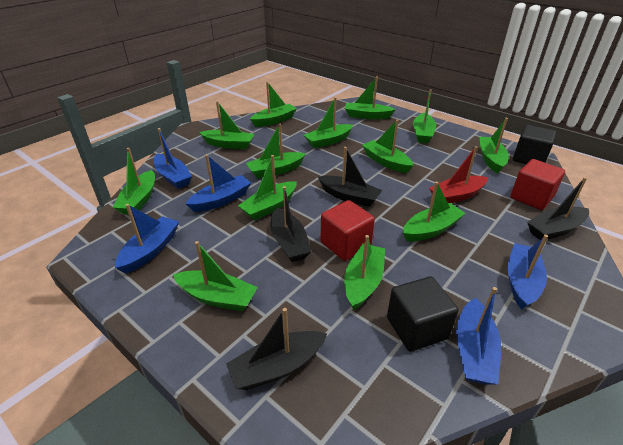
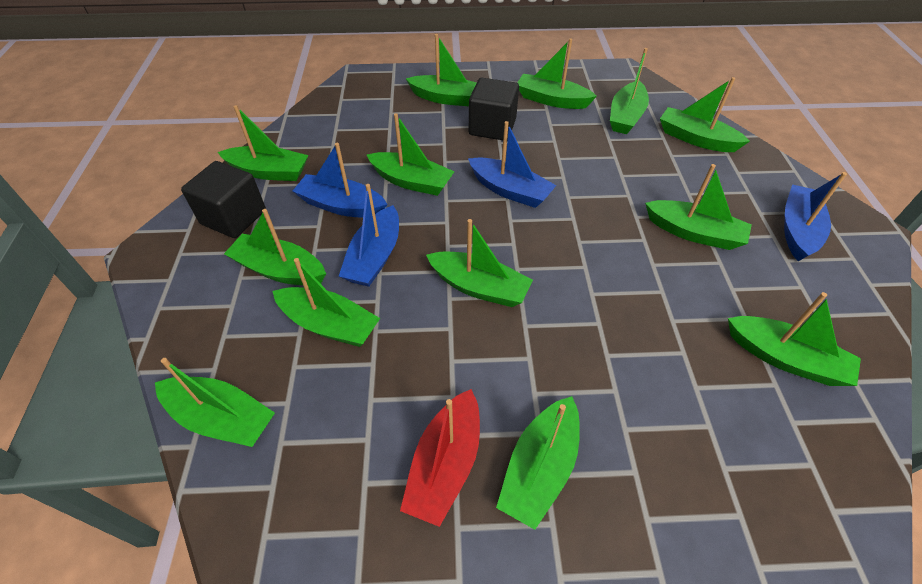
black boat: [226,308,327,390] [271,186,311,262] [318,147,382,207] [527,177,589,240] = 4 -> none = 0
blue boat: [115,204,179,274] [154,128,192,189] [186,154,251,212] [456,287,501,385] [507,235,548,310] = 5 -> [293,143,387,218] [339,184,399,287] [468,121,556,208] [784,172,847,261] = 4
red cube: [321,200,375,261] [510,159,565,210] = 2 -> none = 0

